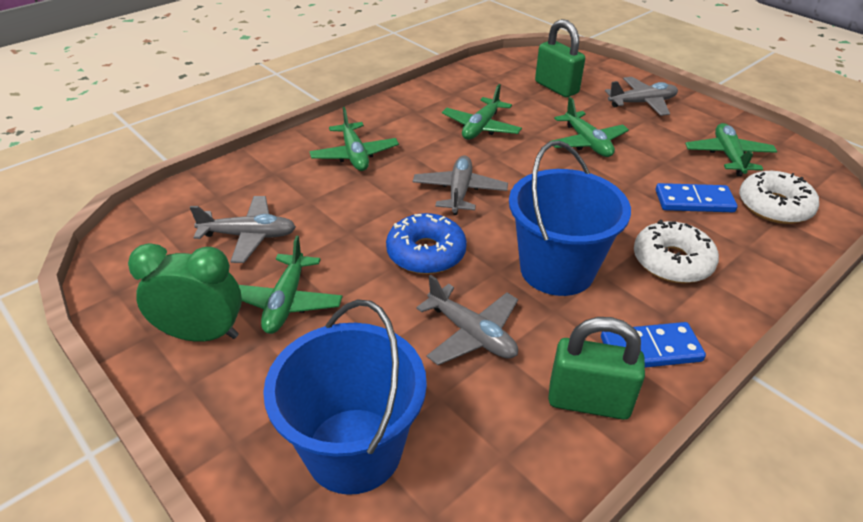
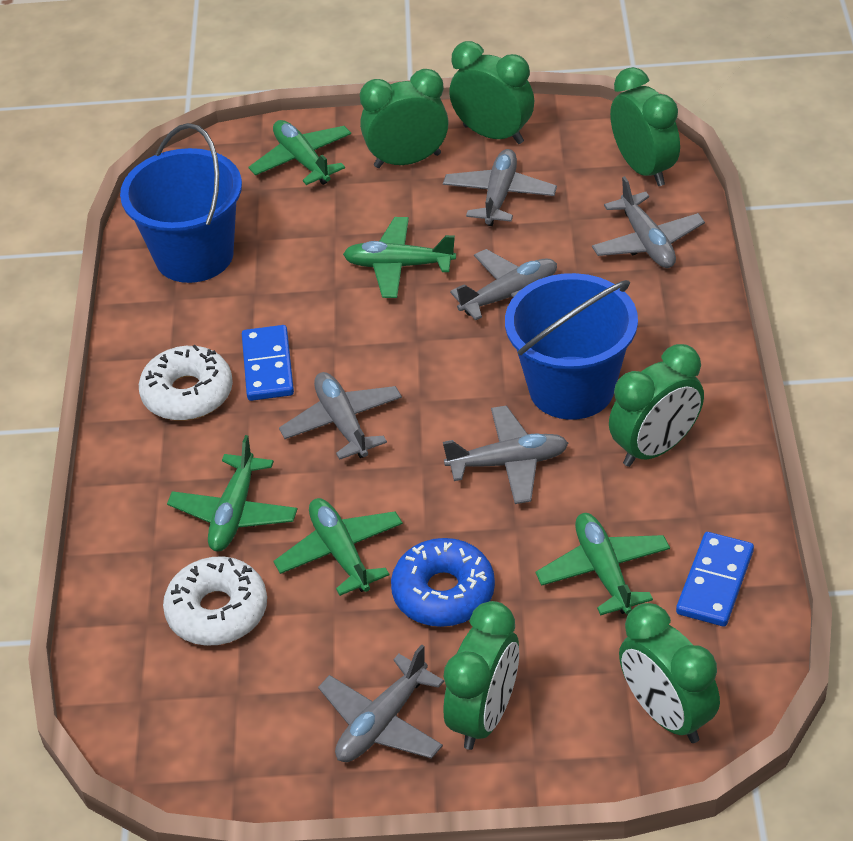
green clock: [128,243,242,342] = 1 -> [360,69,449,168] [443,601,519,750] [449,41,534,144] [609,344,704,467] [610,67,680,186] [619,603,720,743] = 6
green padlock: [535,19,585,97] [548,317,645,420] = 2 -> none = 0
grey plane: [190,196,296,263] [413,155,508,215] [416,275,518,365] [605,77,678,116] = 4 -> [279,372,402,460] [318,645,444,762] [443,149,557,226] [443,405,568,504] [450,249,557,320] [592,176,705,268] = 6

